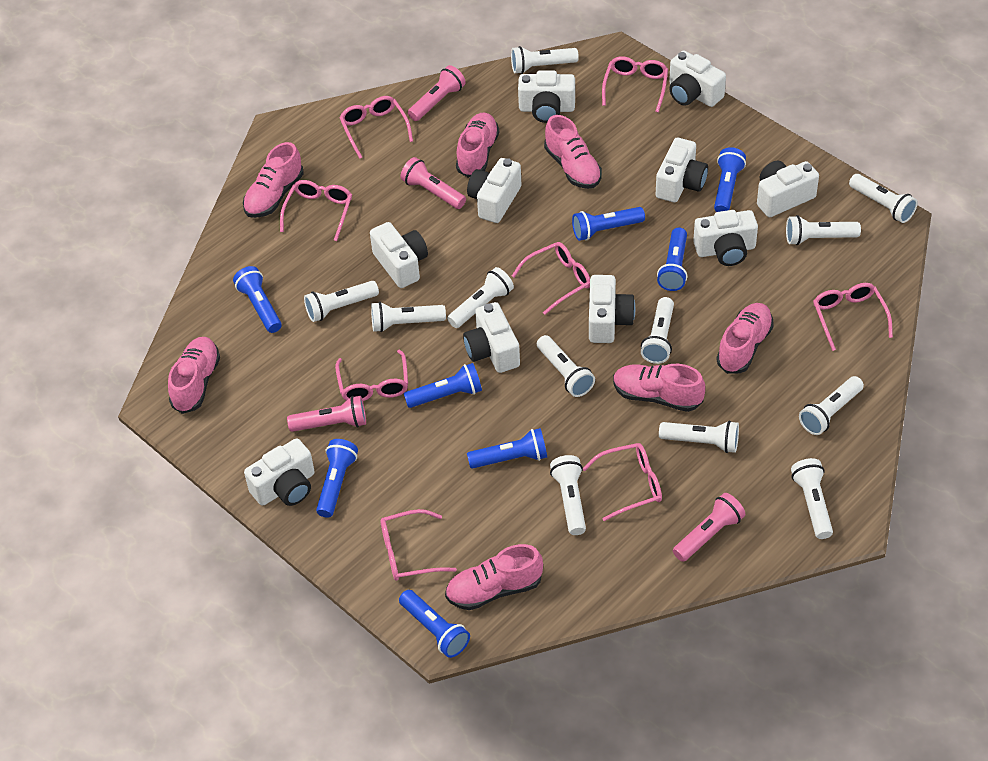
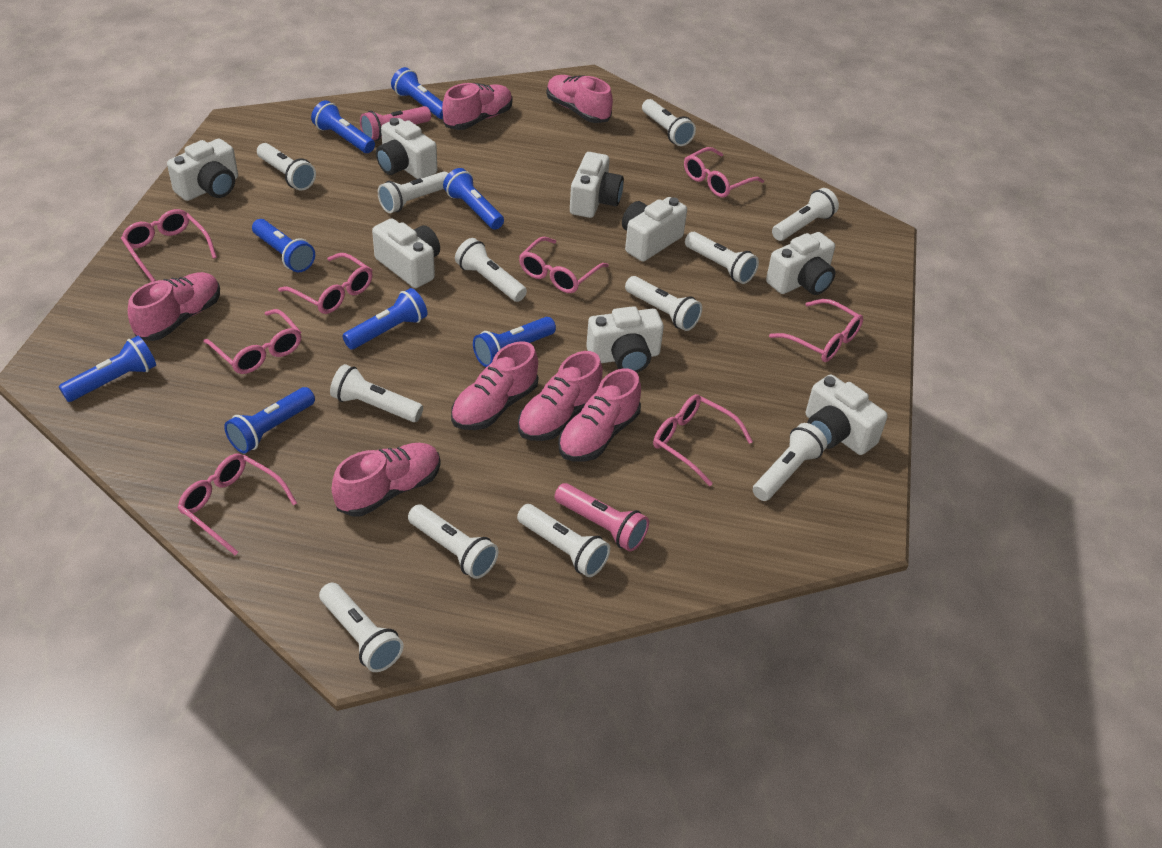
pink flashlight: [287,396,366,432] [400,157,466,209] [408,65,466,121] [673,493,745,562] = 4 -> [360,106,431,141] [554,483,649,551] = 2
white camera: [244,438,315,506] [370,222,428,288] [463,302,520,373] [467,158,521,223] [518,71,575,123] [589,275,635,343] [656,138,708,202] [669,51,726,107] [693,210,758,266] [757,161,819,217] = 10 -> [167,139,238,201] [372,219,440,288] [376,118,437,179] [570,152,624,218] [586,306,664,373] [622,197,687,261] [766,232,835,295] [806,374,887,455] = 8

